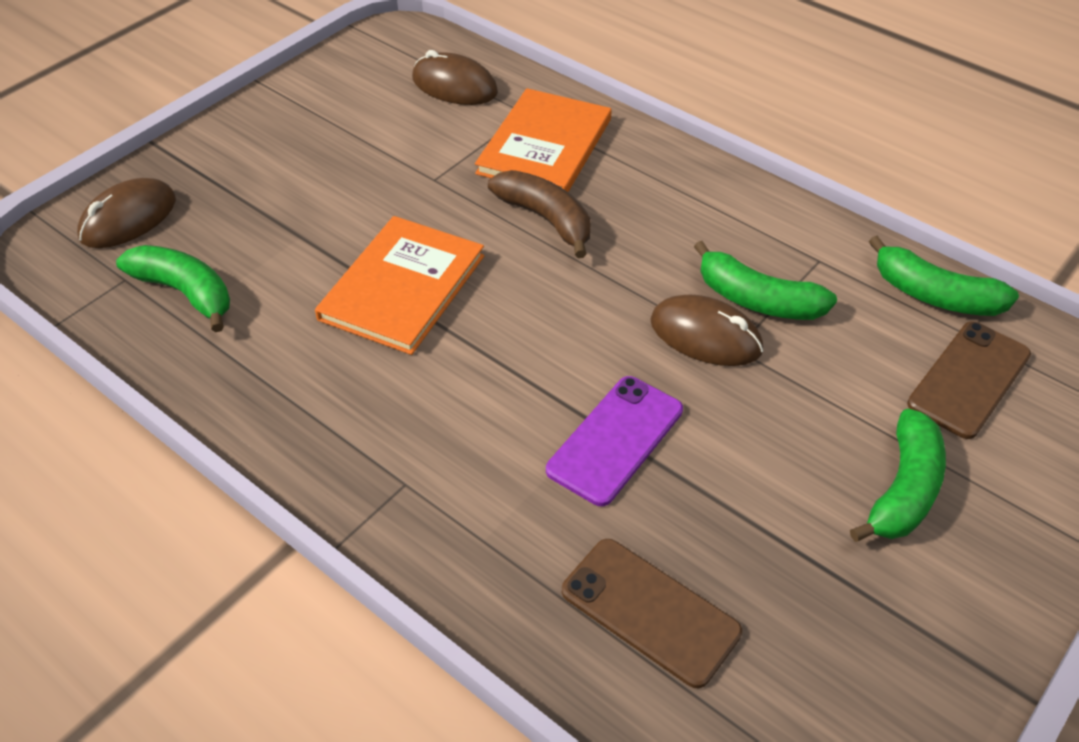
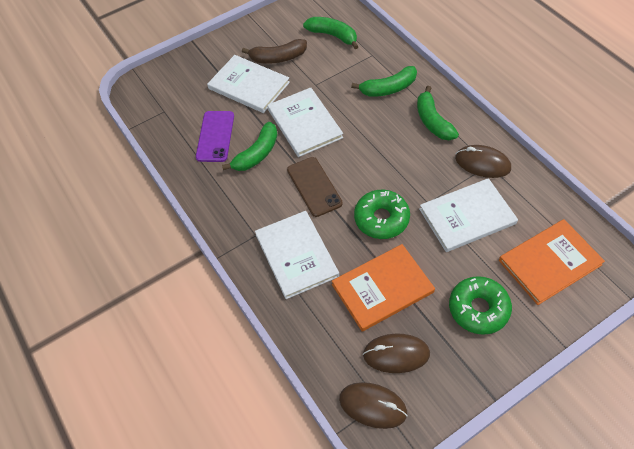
brown phone: [562,539,742,688] [907,321,1031,439] = 2 -> [287,157,343,217] = 1
green donut: none = 0 -> [354,190,410,239] [449,276,512,335] = 2
white book: none = 0 -> [207,55,290,113] [255,211,339,299] [267,87,343,157] [419,178,518,252] = 4

